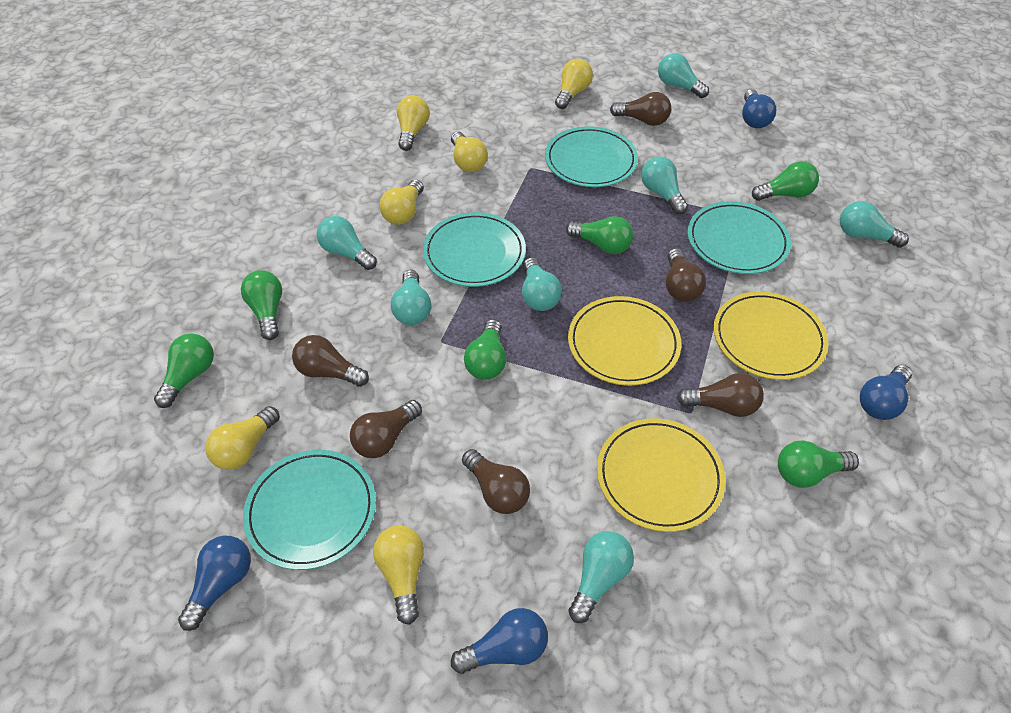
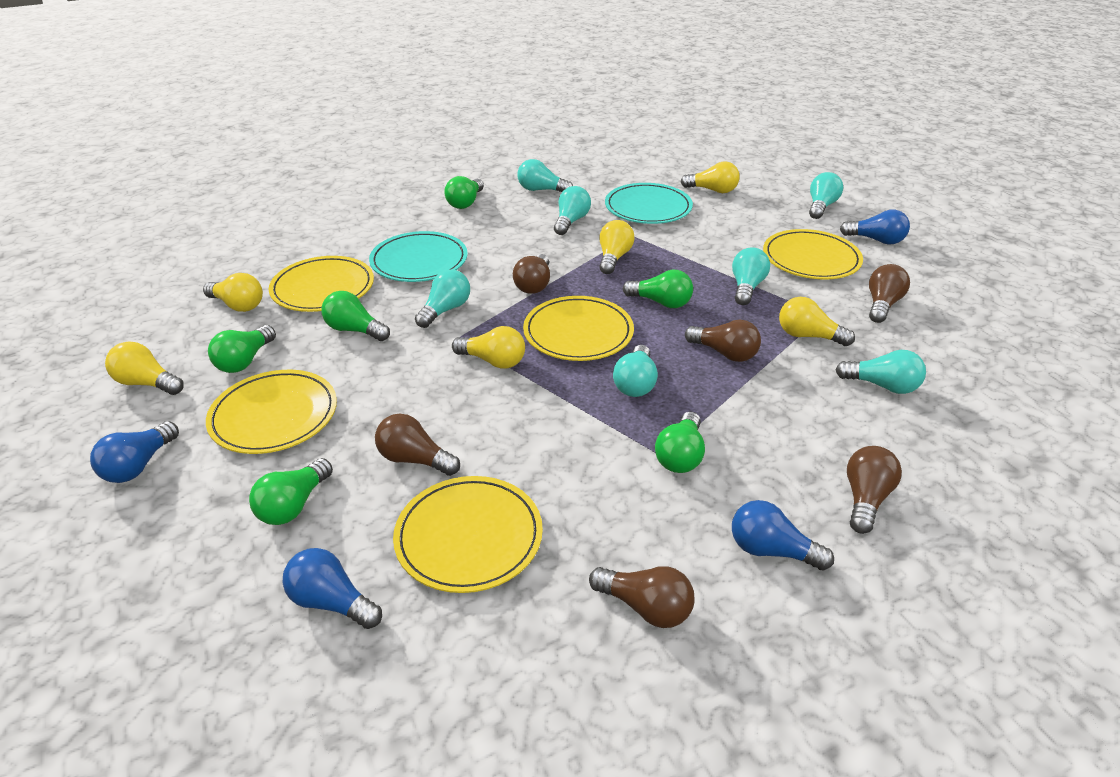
turquoise plate: [243,450,376,570] [423,212,526,287] [545,126,638,187] [688,201,791,274] = 4 -> [369,231,468,282] [605,183,693,224] = 2
yellow plate: [568,296,681,386] [597,418,726,532] [713,291,828,380] = 3 -> [206,370,337,454] [269,256,374,312] [393,476,543,593] [523,296,634,361] [763,229,863,279] = 5

